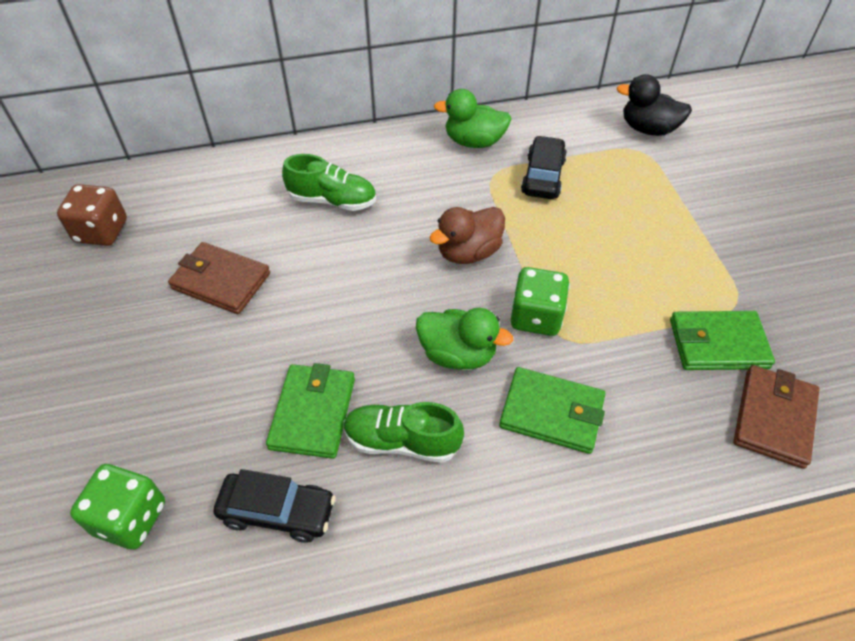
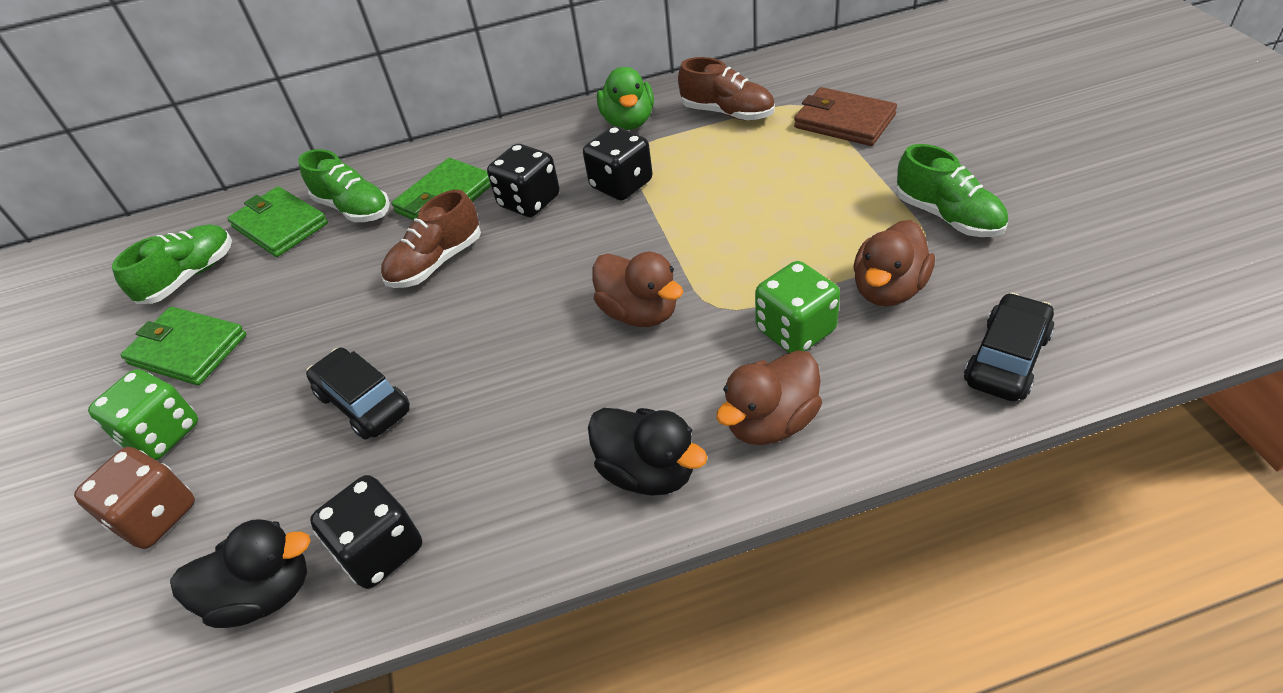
black dice: none = 0 -> [310,475,422,589] [487,144,560,217] [583,126,652,200] = 3
black duck: [617,74,692,136] = 1 -> [170,519,311,628] [588,408,707,496] = 2
brown duck: [430,207,505,264] = 1 -> [593,252,683,327] [716,350,822,445] [853,220,935,307] = 3
brown shoe: none = 0 -> [381,190,481,288] [678,57,775,120] = 2
brown wallet: [168,242,270,314] [733,365,820,469] = 2 -> [794,87,897,146] = 1
green duck: [416,308,513,370] [434,89,512,148] = 2 -> [597,67,654,130] = 1
green shoe: [282,154,376,211] [344,402,464,463] = 2 -> [112,224,232,304] [298,149,390,222] [896,144,1008,237] = 3

